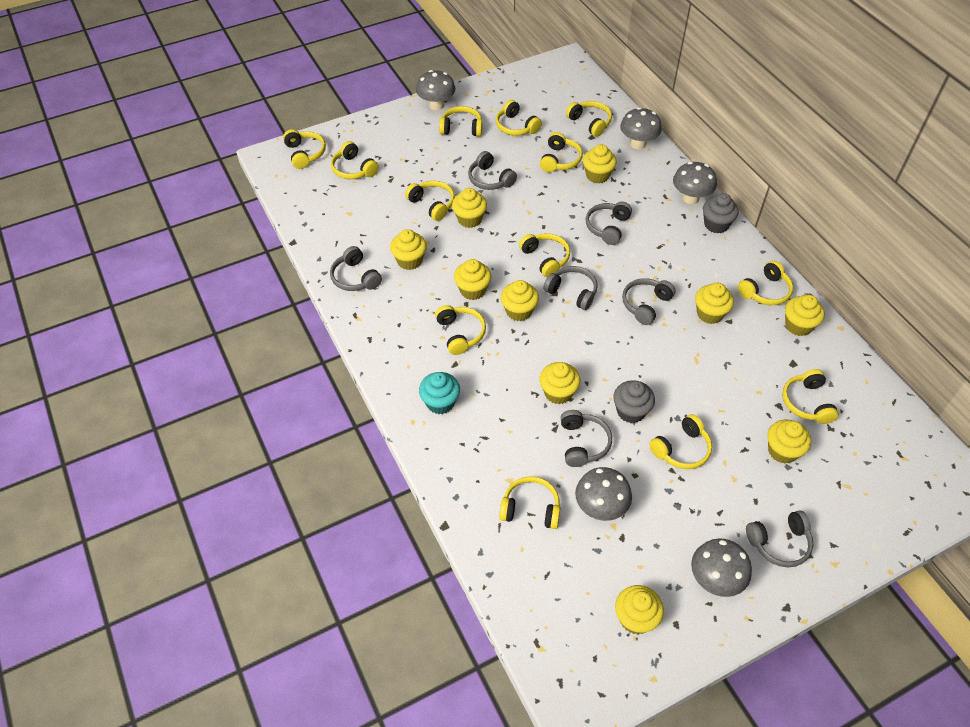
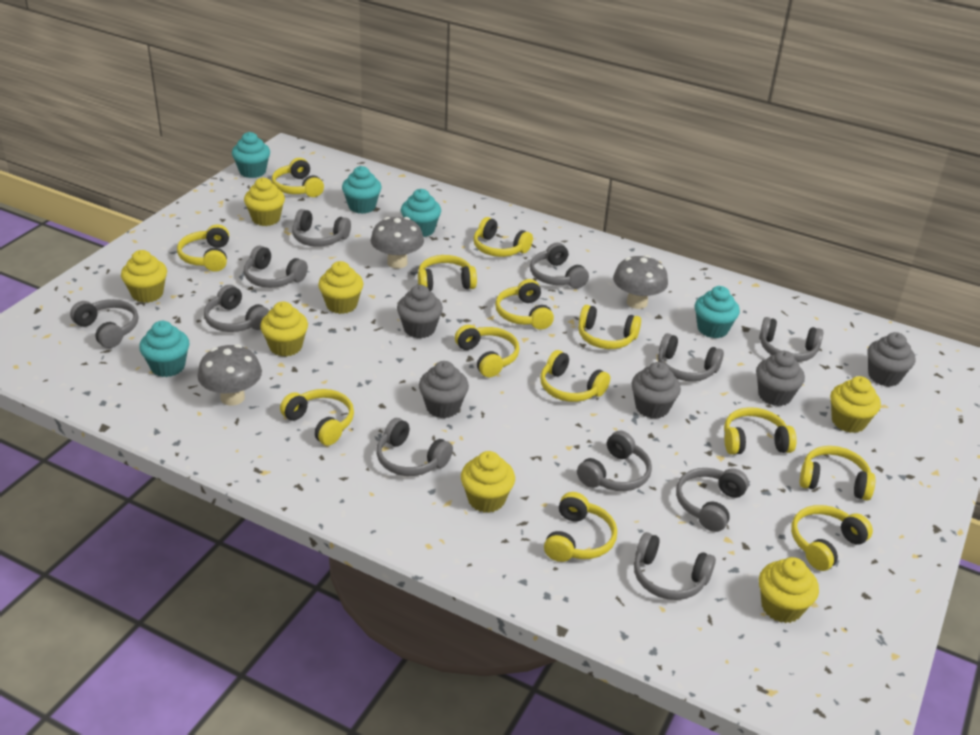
grey cupcake: [613,380,655,423] [703,193,739,234] = 2 -> [397,285,443,338] [419,361,469,418] [631,362,681,419] [756,351,805,406] [867,332,915,387] = 5
grey headphones: [330,246,382,291] [468,151,517,190] [543,266,598,310] [560,410,612,467] [585,202,632,245] [622,278,676,325] [746,510,813,567] = 7 -> [70,299,138,348] [204,285,269,332] [244,246,308,288] [292,209,351,247] [377,418,453,476] [530,242,589,288] [577,431,652,491] [634,532,716,600] [658,333,724,381] [676,468,749,532] [759,317,823,362] = 11
grey mushroom: [416,70,455,111] [575,467,632,521] [620,107,662,149] [673,162,717,204] [691,538,752,597] = 5 -> [197,344,262,406] [371,217,424,269] [613,255,668,309] = 3
turquoise cupcake: [419,372,460,414] = 1 -> [139,321,189,377] [232,132,270,178] [342,166,382,214] [401,189,441,237] [695,286,740,338] = 5
yellow cupcake: [390,229,427,270] [452,188,487,228] [454,259,491,300] [501,280,539,321] [539,362,580,404] [583,144,617,184] [615,585,664,634] [695,283,734,324] [767,420,811,464] [785,294,825,336] = 10 -> [121,250,167,303] [244,178,285,226] [260,302,308,357] [318,261,363,314] [461,451,515,513] [759,557,819,623] [830,376,881,433] = 7

